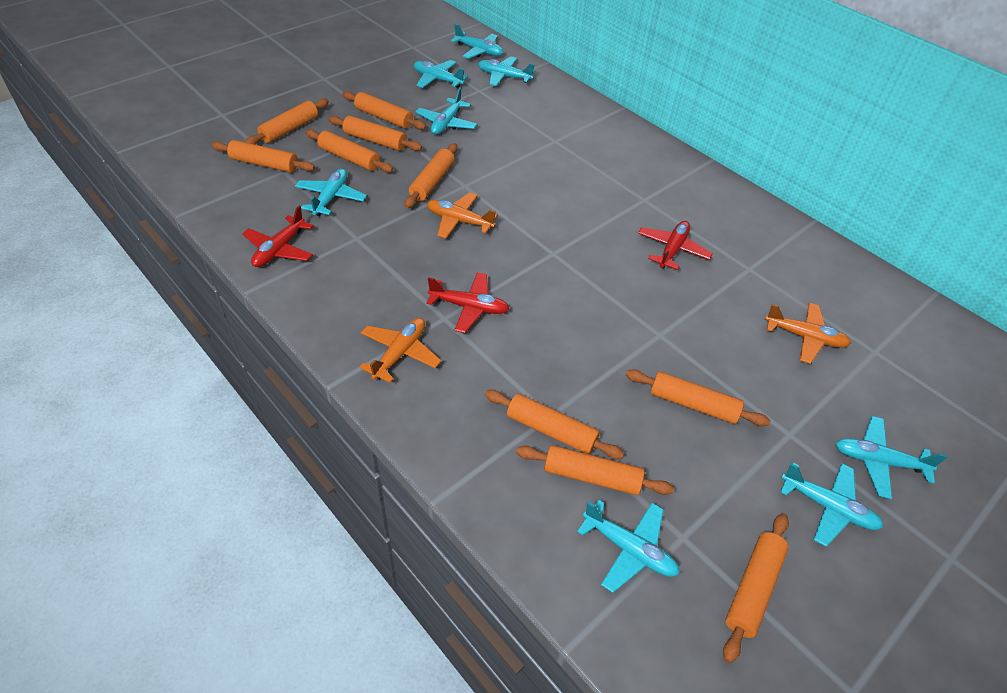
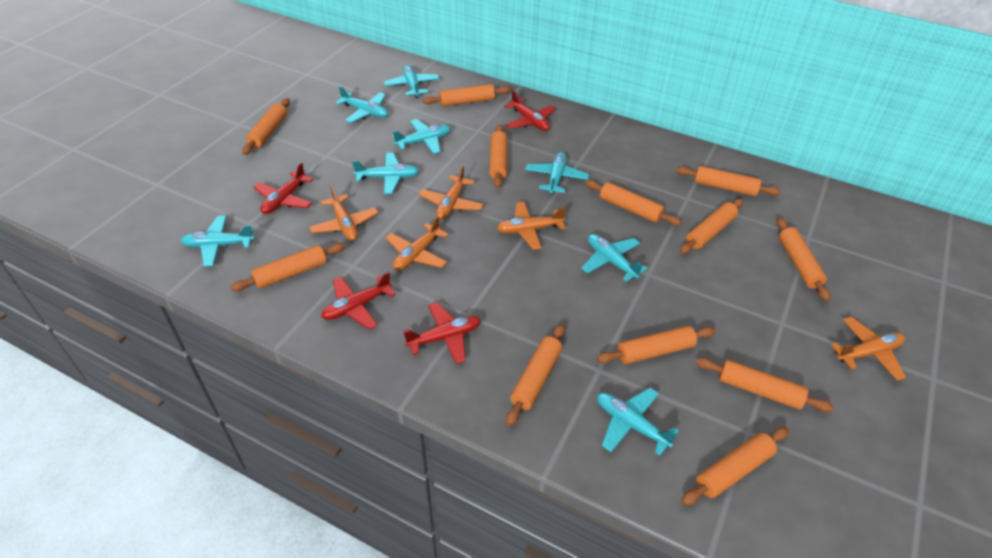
orange plane: [360,318,441,383] [427,192,498,239] [765,303,851,364] = 3 -> [309,185,379,241] [386,216,449,271] [418,166,484,220] [497,202,566,250] [831,317,906,381] = 5
orange rolling pin: [211,140,315,173] [245,98,329,144] [306,129,393,173] [328,116,422,151] [342,91,426,130] [405,143,457,208] [485,390,624,459] [516,445,674,495] [626,369,770,426] [723,513,789,663] = 10 -> [230,243,345,291] [242,98,290,155] [423,84,511,107] [489,125,508,188] [506,324,565,426] [585,180,681,226] [597,326,715,364] [676,166,781,196] [680,198,743,254] [681,427,789,505] [696,358,834,412] [777,217,830,301] = 12
red plane: [242,206,314,267] [427,272,509,333] [638,221,713,270] = 3 -> [253,162,313,214] [321,272,396,329] [403,302,481,364] [504,90,556,131] = 4

